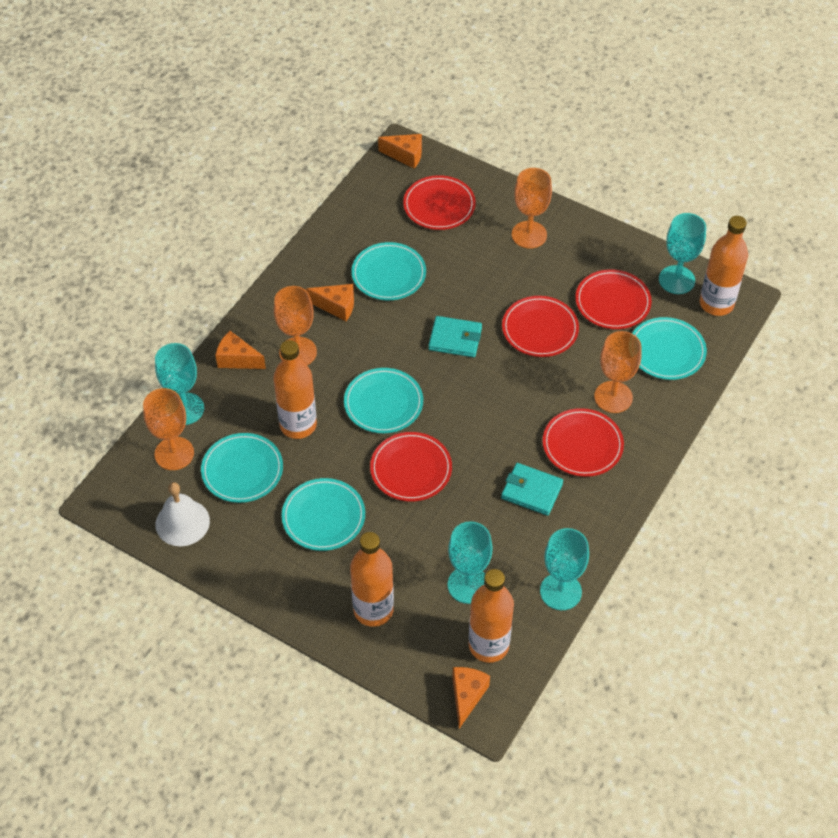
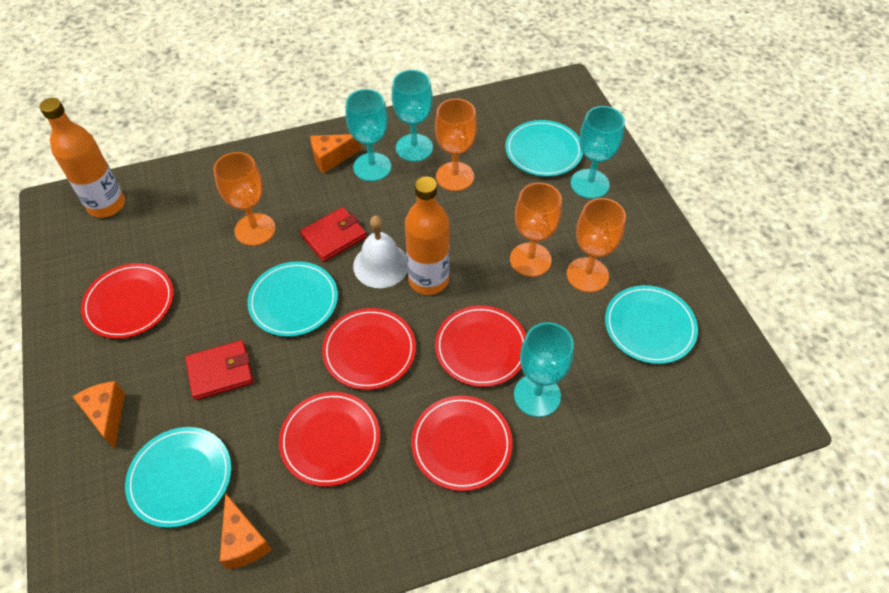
orange bottle: [273,340,317,439] [350,532,394,627] [469,569,514,663] [700,216,748,316] = 4 -> [39,98,125,218] [405,176,450,295] = 2
orange cheese: [216,331,266,369] [306,284,354,321] [378,134,422,169] [452,667,490,729] = 4 -> [73,381,125,449] [220,493,272,569] [311,134,361,174] = 3
red wallet: none = 0 -> [185,340,253,400] [300,207,367,262] = 2
turquoise plate: [201,433,283,503] [282,478,365,551] [344,368,423,433] [351,242,426,300] [632,317,707,380] = 5 -> [125,427,231,528] [247,261,338,337] [505,120,583,177] [605,285,698,364] = 4
turquoise wallet: [428,316,482,357] [501,463,563,516] = 2 -> none = 0

